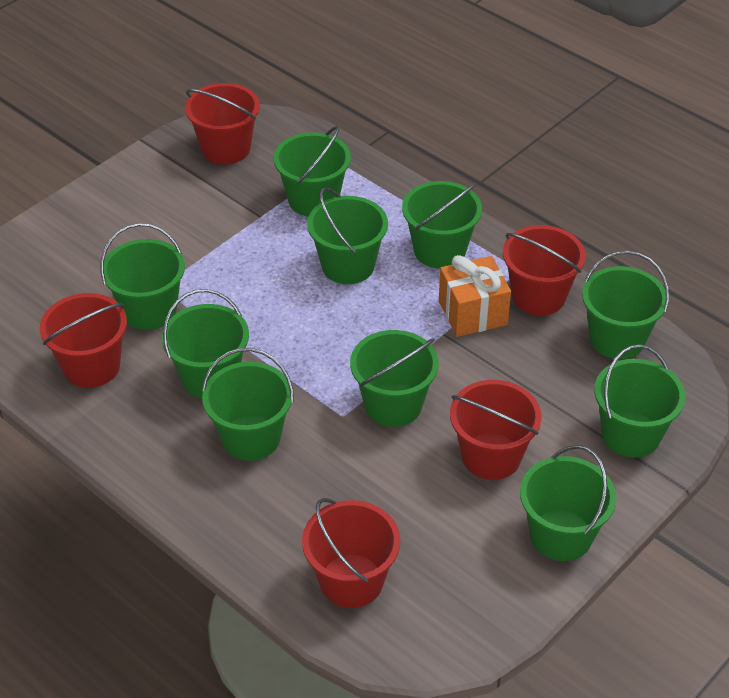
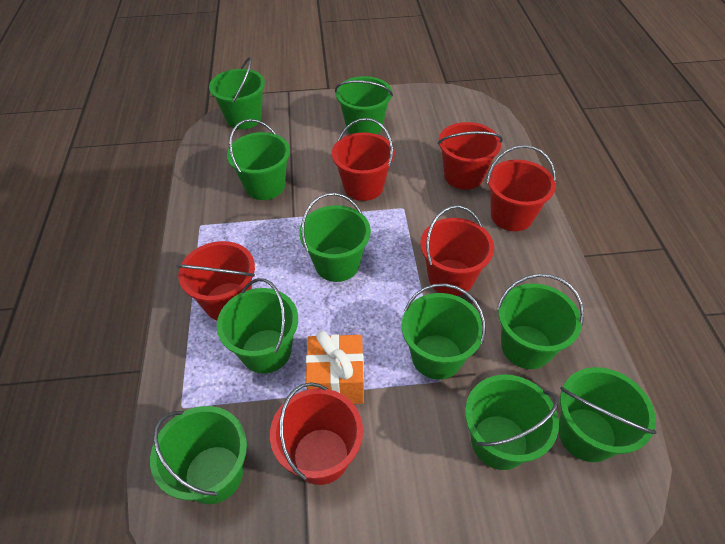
red bucket: [40,293,127,388] [185,83,260,164] [302,498,400,608] [450,380,542,480] [503,225,586,316] = 5 -> [176,241,255,320] [270,382,363,485] [332,118,395,201] [420,205,494,296] [438,122,503,190] [487,145,556,231] = 6

